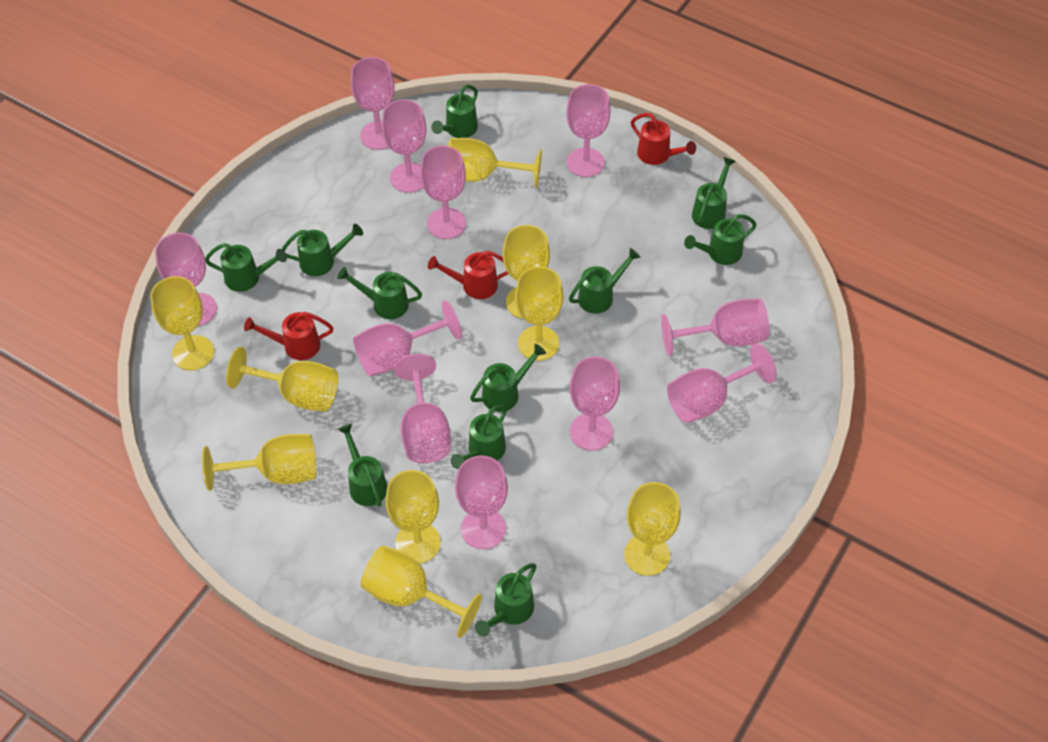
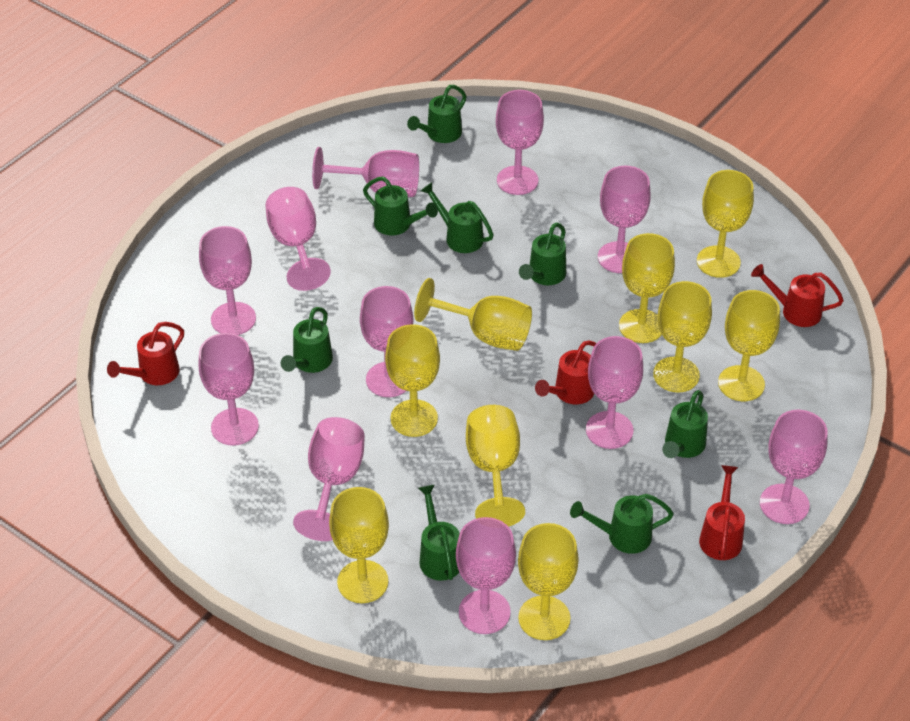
green watering can: [205,243,287,292] [282,224,363,276] [337,267,422,319] [338,424,387,507] [431,84,478,138] [451,405,507,469] [470,344,546,412] [475,563,536,637] [569,248,641,314] [684,214,757,265] [692,157,736,229] = 11 -> [281,307,333,373] [363,177,438,235] [407,85,467,143] [418,485,460,581] [421,182,494,253] [519,223,566,285] [570,494,674,554] [662,390,708,458] = 8
red watering can: [244,312,333,360] [428,251,508,299] [631,113,696,165] = 3 -> [107,322,184,385] [535,341,596,404] [699,465,745,560] [751,264,844,327] = 4

